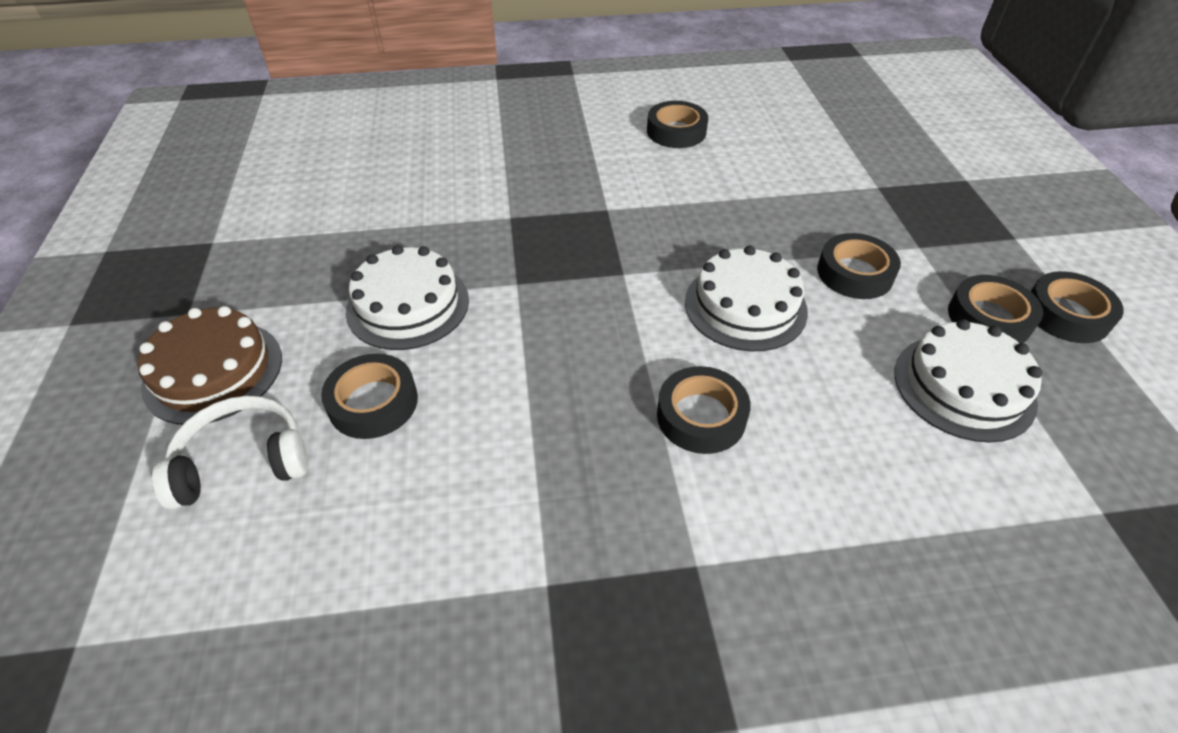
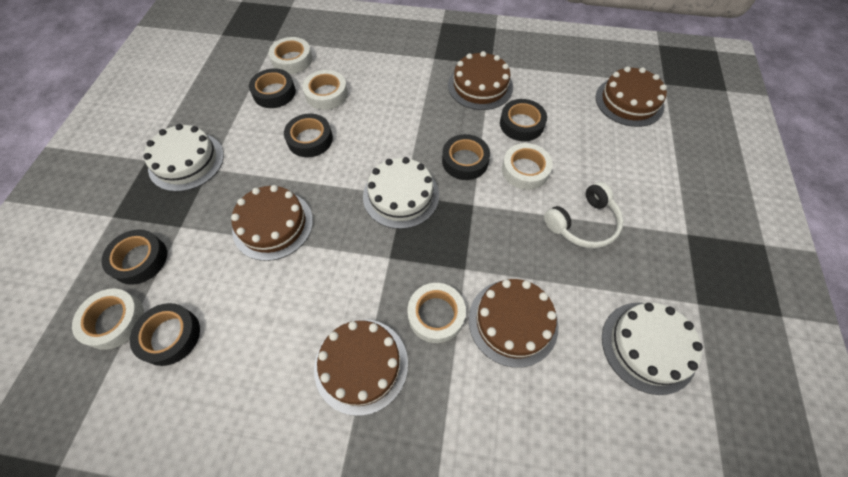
brown cake: [138,306,282,425] = 1 -> [231,185,313,261] [314,319,408,416] [448,51,513,110] [468,279,558,368] [596,66,667,127] = 5
white tape: none = 0 -> [72,288,144,350] [269,37,312,74] [303,70,348,110] [407,283,466,343] [502,143,553,190] = 5

